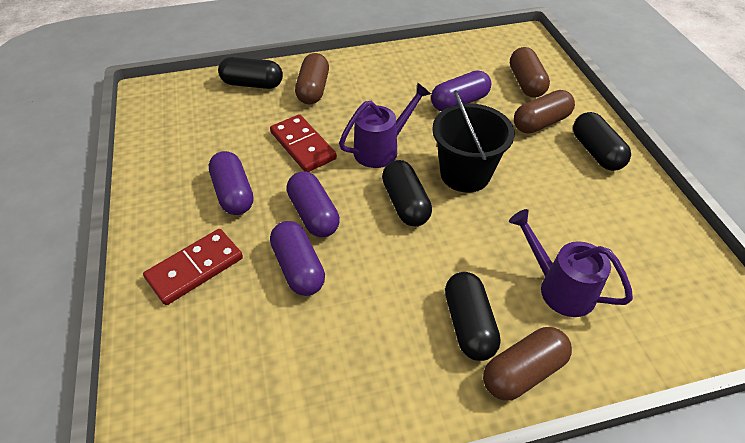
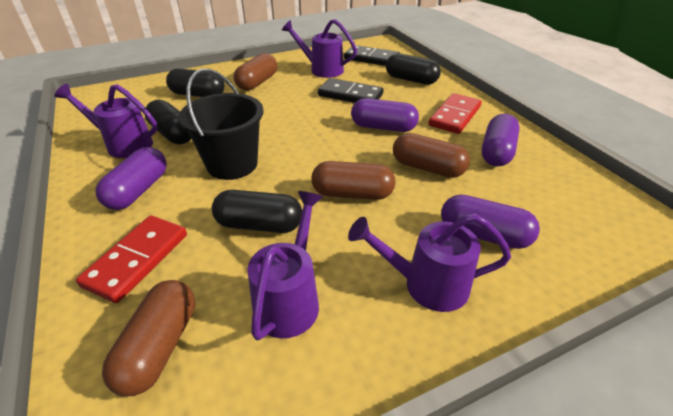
black domino: none = 0 -> [318,78,384,103] [344,45,400,66] = 2
purple watering can: [339,82,431,168] [509,209,633,317] = 2 -> [55,84,158,158] [247,191,323,340] [282,19,357,78] [348,214,511,312] = 4

